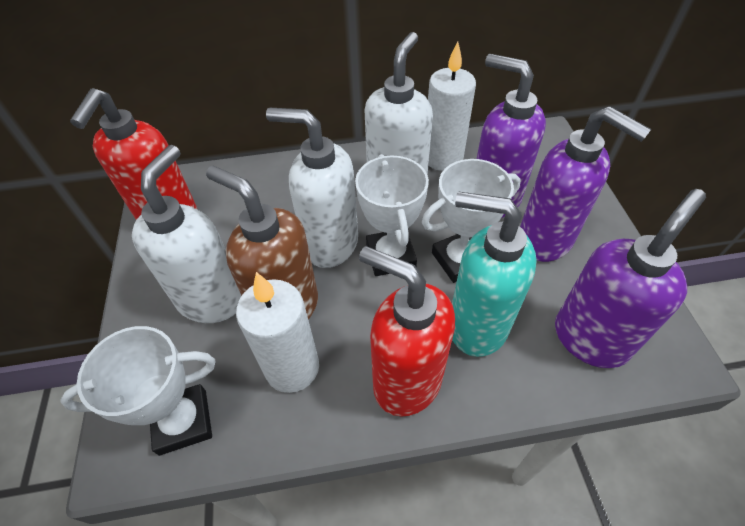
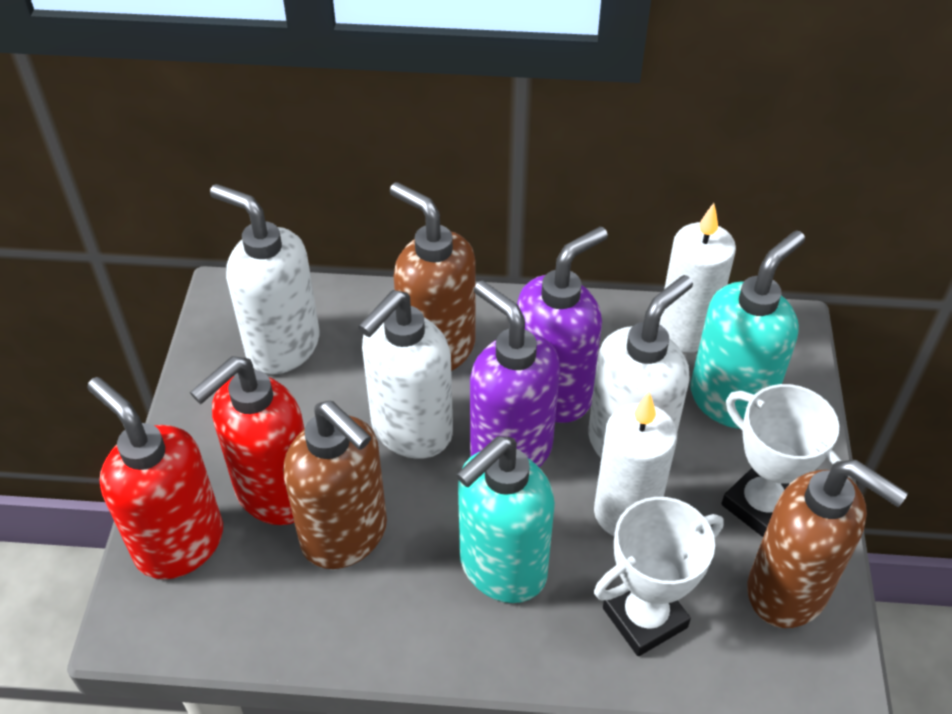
brown soap dispenser: [206,166,318,320] = 1 -> [283,401,387,569] [390,182,476,371] [747,460,908,628] = 3
purple soap dispenser: [476,54,546,218] [520,106,651,262] [555,189,706,368] = 3 -> [470,280,560,467] [517,226,608,423] = 2
turquoise soap dispenser: [452,191,537,357] = 1 -> [456,436,555,603] [690,230,805,429] = 2
white trophy: [60,326,216,456] [355,154,429,276] [422,159,521,283] = 3 -> [594,497,724,656] [721,384,842,537] = 2

